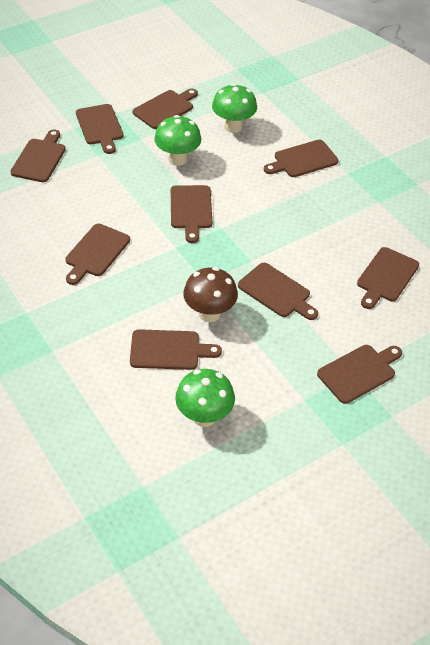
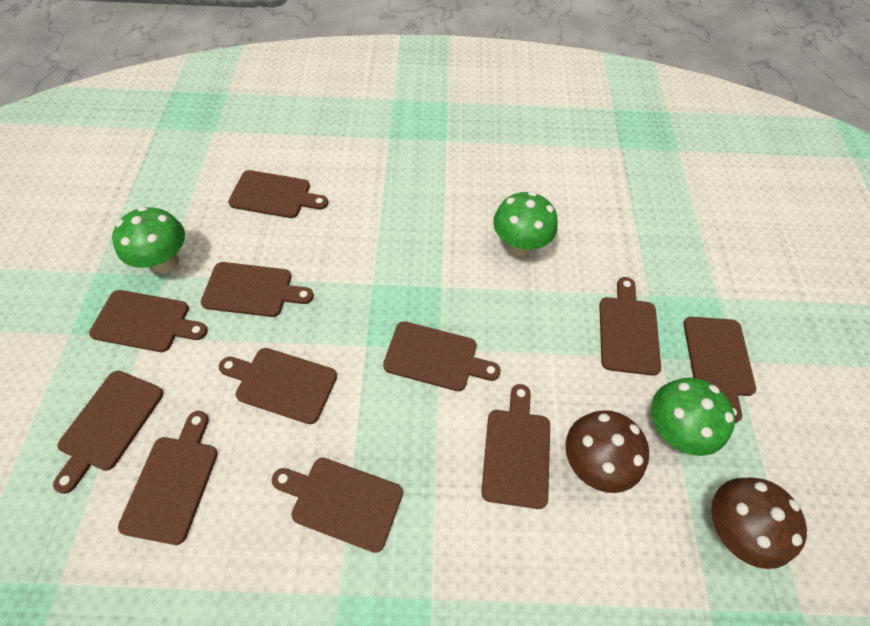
brown cutting board: [10,129,66,182] [65,224,130,285] [76,104,123,154] [130,329,222,370] [133,89,198,129] [171,185,212,243] [238,263,318,320] [264,140,339,177] [317,345,402,404] [357,247,419,309] = 10 -> [53,371,163,494] [89,290,208,352] [118,411,218,545] [201,262,314,317] [219,348,337,424] [228,170,328,218] [272,458,403,553] [383,321,501,391] [481,384,550,509] [599,277,661,376] [683,317,756,423] = 11
brown mushroom: [183,267,238,322] = 1 -> [565,410,649,493] [711,477,807,569] = 2

